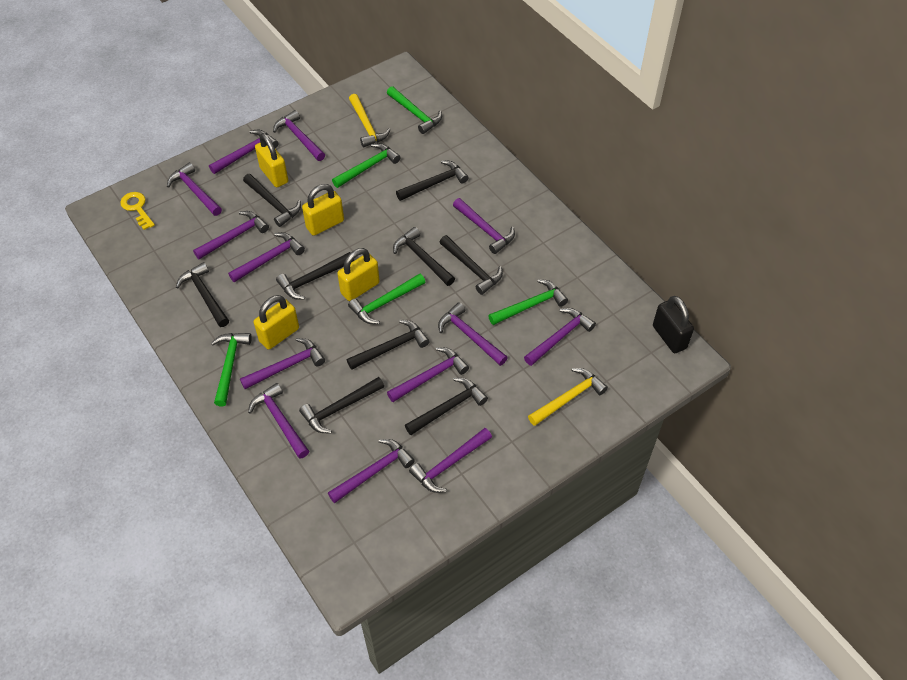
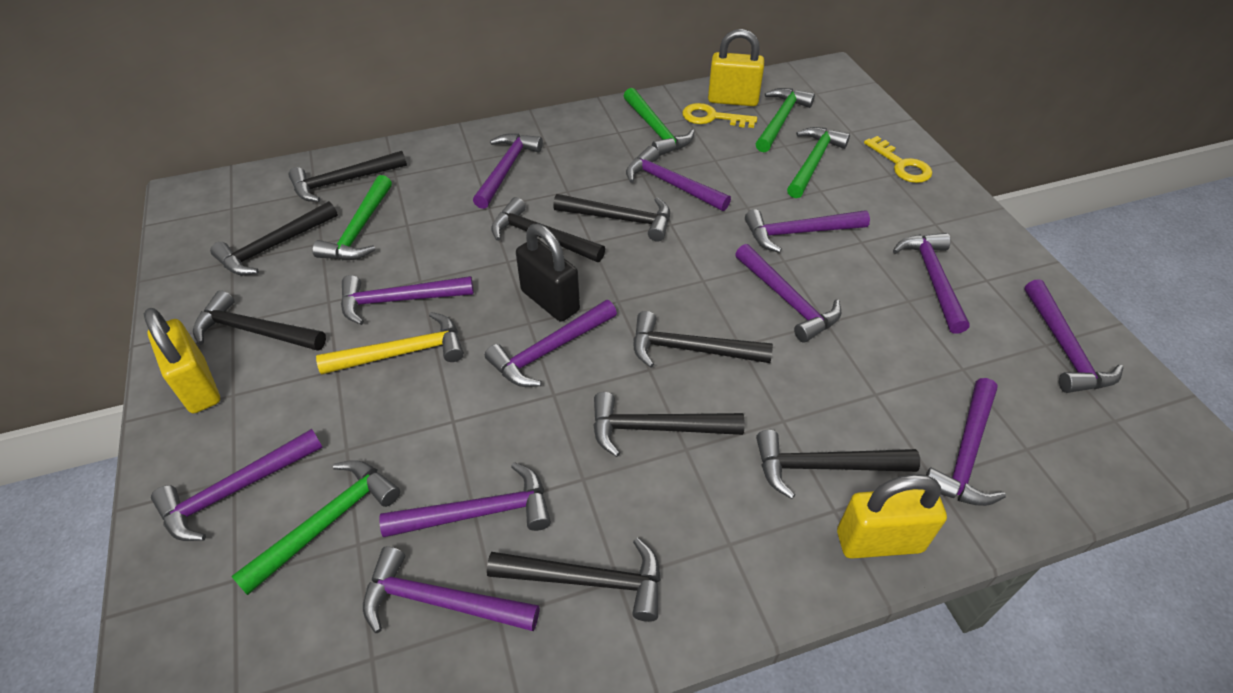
purple hammer: [167,162,222,216] [193,211,269,259] [209,130,278,174] [228,232,305,282] [240,338,325,389] [248,383,309,458] [273,110,325,161] [328,439,415,503] [387,347,469,402] [409,428,492,493] [438,303,508,366] [453,198,515,254] [524,308,596,366] = 13 -> [151,429,323,541] [341,275,474,325] [363,546,539,633] [379,462,551,537] [473,133,543,209] [485,300,617,387] [626,146,731,211] [735,244,841,343] [745,209,870,253] [893,233,970,334] [926,378,1006,506] [1025,279,1123,393] = 12
yellow hammer: [349,94,390,147] [528,368,608,426] = 2 -> [316,312,464,375] = 1
yellow key: [120,192,155,230] = 1 -> [682,103,757,128] [864,136,932,183] = 2
yellow padlock: [254,295,299,350] [255,133,288,187] [302,184,344,236] [337,248,380,301] = 4 -> [144,308,220,413] [708,29,764,106] [837,474,947,559] = 3

